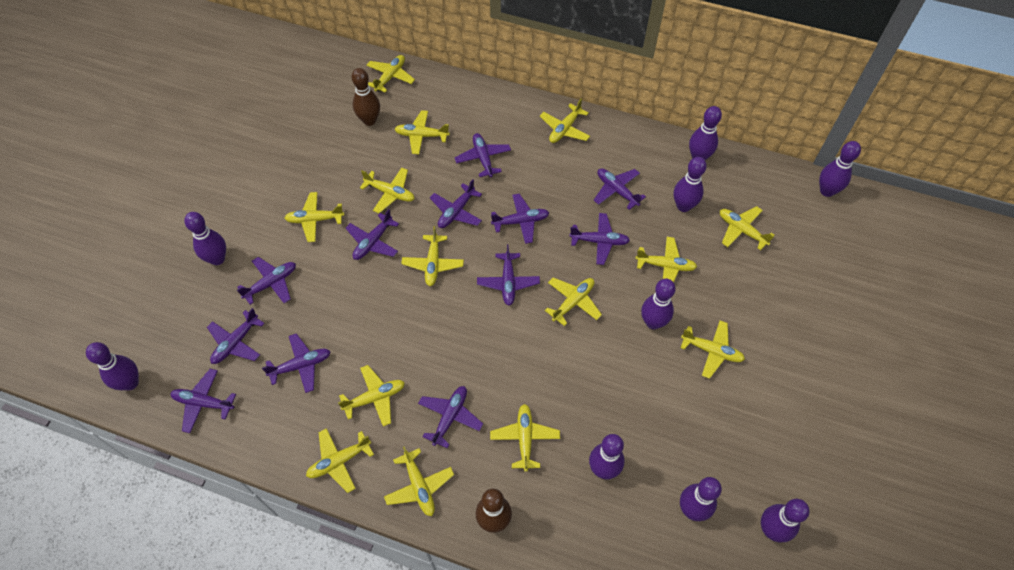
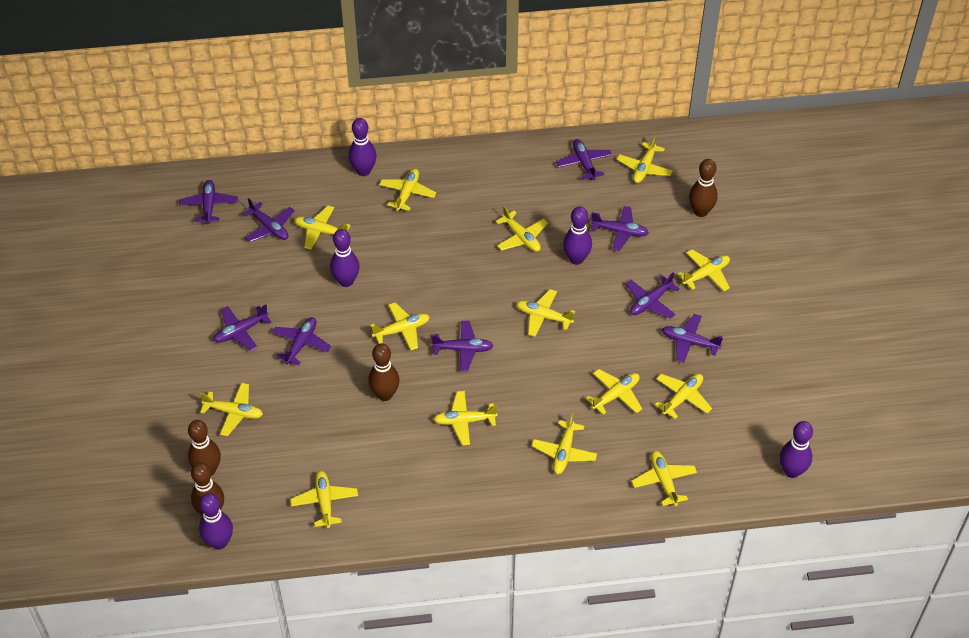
brown bowling pin: [352,68,380,126] [476,489,512,533] = 2 -> [188,420,221,476] [191,462,224,516] [368,343,400,401] [689,159,718,217] = 4
purple bowling pin: [86,342,139,390] [184,212,226,265] [589,434,625,479] [641,279,676,329] [674,157,707,212] [680,477,722,521] [689,106,722,160] [761,499,809,542] [819,141,861,197] = 9 -> [199,493,233,549] [330,229,360,287] [349,118,376,176] [563,206,592,265] [779,421,813,478] = 5
purple plane: [170,369,236,433] [207,308,265,364] [237,257,296,305] [262,333,331,393] [346,209,399,260] [418,386,483,448] [430,179,482,228] [455,133,511,177] [477,244,540,305] [491,194,549,244] [569,213,630,265] [594,168,646,210] = 12 -> [179,180,238,224] [213,305,272,351] [242,198,295,242] [272,317,331,365] [431,321,494,372] [556,139,612,180] [591,206,649,251] [626,272,680,319] [662,314,723,363] = 9

